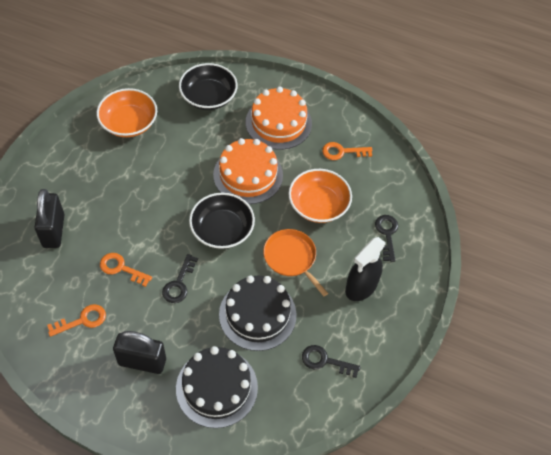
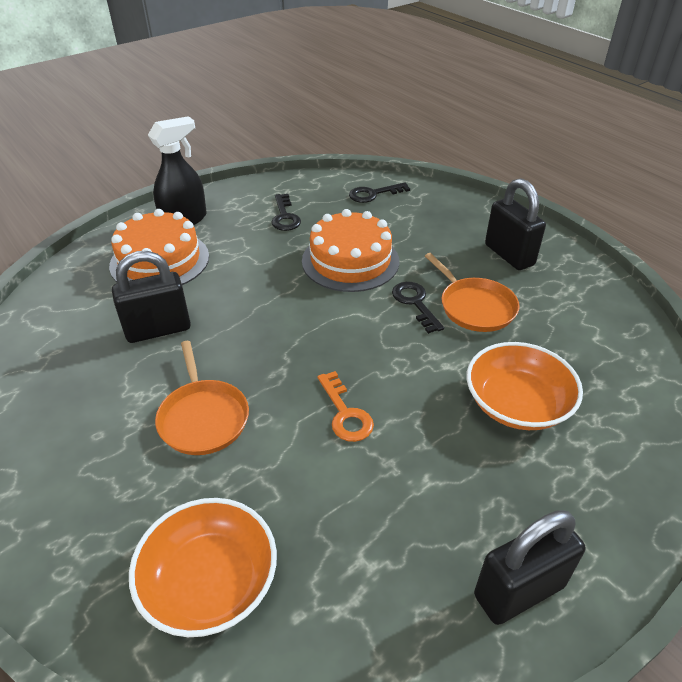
black bowl: [179,63,238,110] [189,193,255,249] = 2 -> none = 0
black cake: [176,346,258,428] [219,275,297,351] = 2 -> none = 0
black padlock: [34,189,65,248] [113,331,166,374] = 2 -> [112,251,191,343] [474,510,586,625] [485,178,546,270] = 3
orange key: [47,304,106,337] [100,253,152,287] [322,142,373,160] = 3 -> [317,371,374,442] = 1
orange pan: [263,229,328,296] = 1 -> [155,341,249,455] [425,253,519,332] = 2

